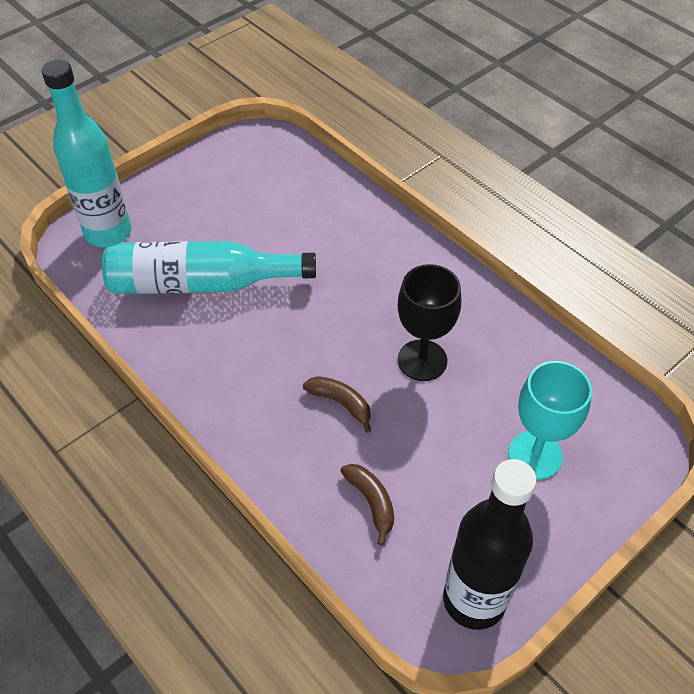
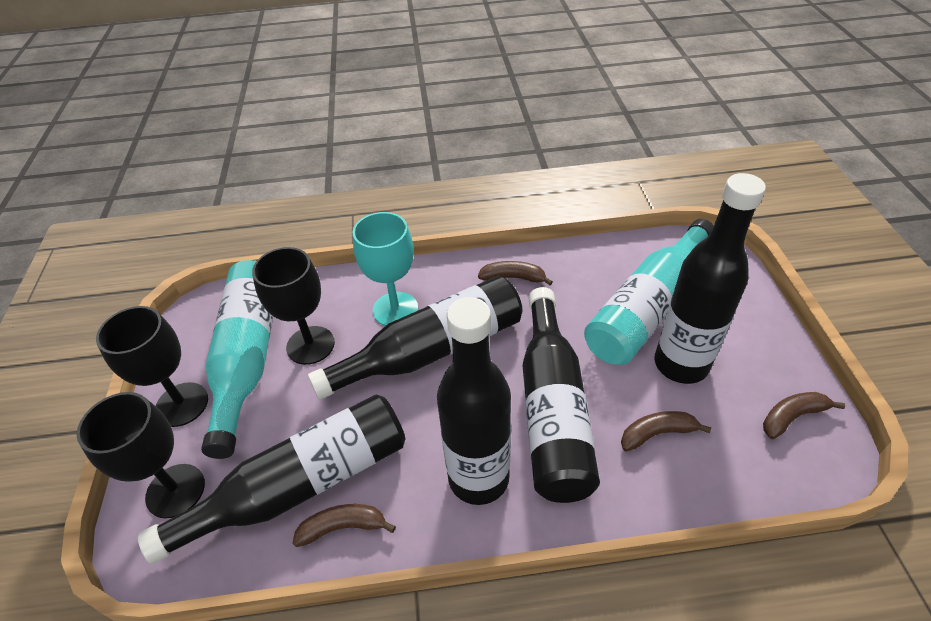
black bottle: [443,459,537,630] = 1 -> [138,394,405,564] [308,276,522,400] [437,297,511,505] [523,287,600,503] [655,173,766,384] = 5
black goblet: [398,264,461,381] = 1 -> [76,392,205,519] [96,306,208,427] [252,247,335,365] = 3
brown banana: [303,376,371,433] [340,464,394,546] = 2 -> [293,504,396,547] [478,261,553,285] [621,411,711,452] [763,392,845,439] = 4

